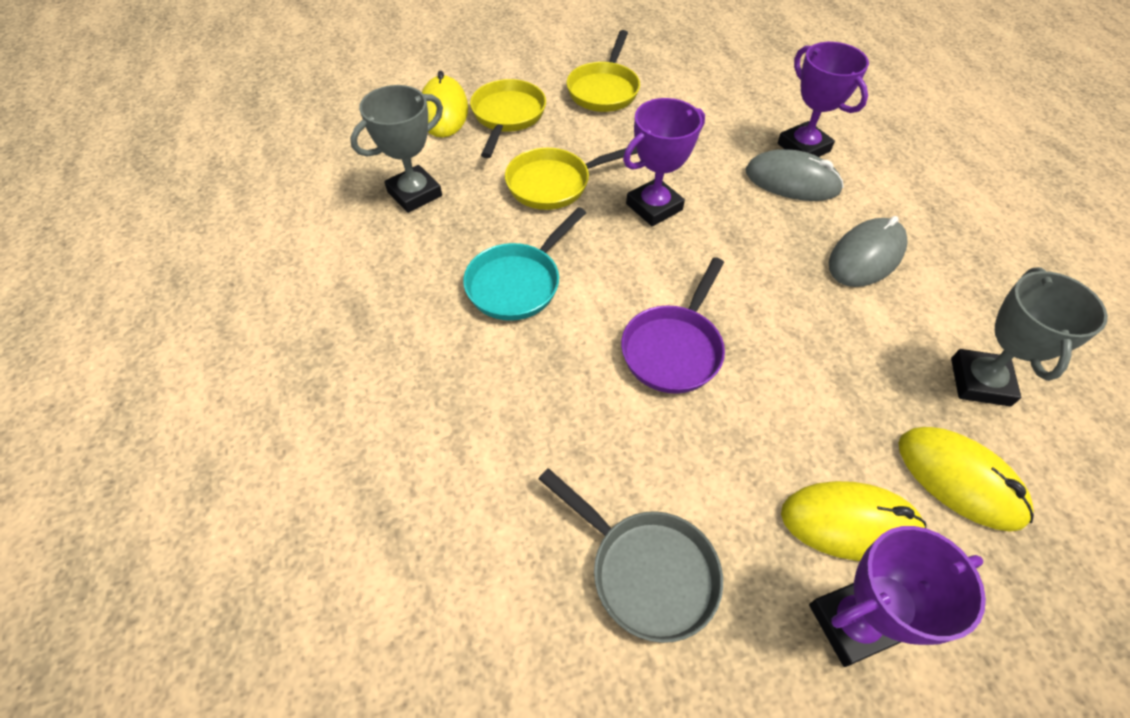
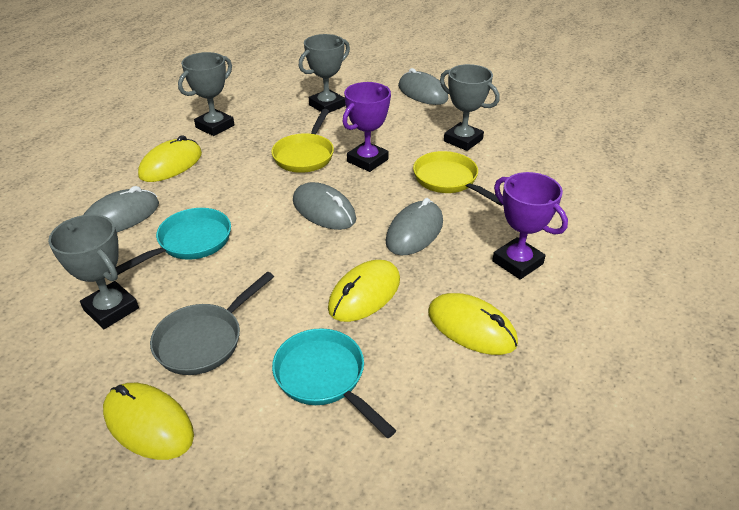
grey mouse: [745,149,844,201] [829,216,908,287] = 2 -> [83,186,159,232] [293,182,356,230] [385,198,443,255] [398,68,448,105] = 4
grey trophy: [350,85,443,213] [951,267,1108,407] = 2 -> [48,214,139,329] [178,52,234,136] [299,34,350,113] [440,64,499,151] = 4
purple pan: [621,257,725,394] = 1 -> none = 0
purple trophy: [623,98,705,226] [777,42,869,157] [809,526,986,667] = 3 -> [343,82,391,172] [492,172,568,280] = 2
turquoise pan: [463,207,586,321] = 1 -> [115,208,231,275] [272,328,397,438] = 2
yellow mouse: [422,71,468,137] [781,481,926,561] [898,427,1034,532] = 3 -> [103,383,194,460] [138,135,202,182] [328,260,400,322] [428,293,518,355] = 4
yellow pan: [470,79,546,158] [505,146,637,210] [567,30,640,112] = 3 -> [271,109,334,173] [413,151,502,206] = 2

